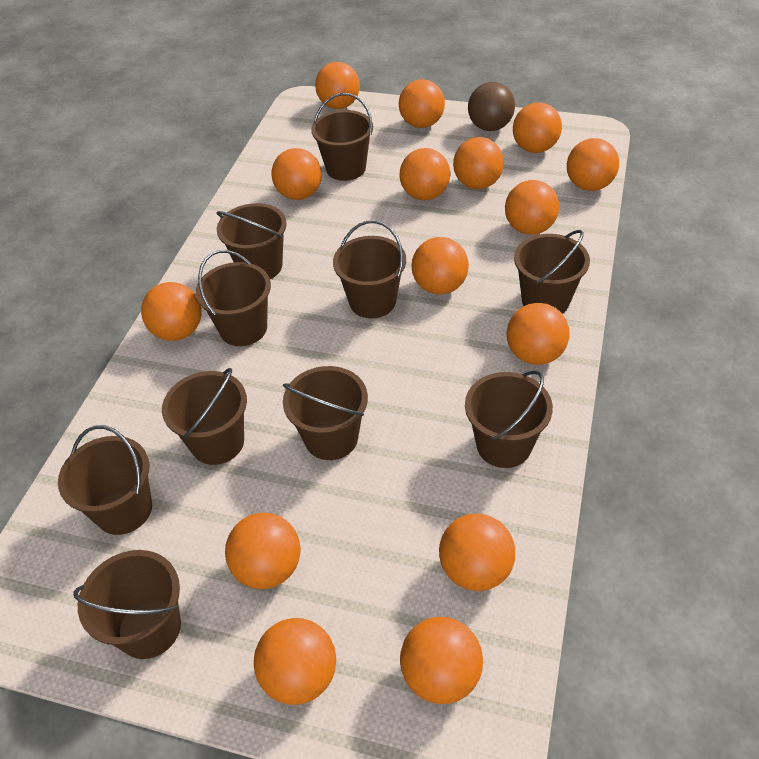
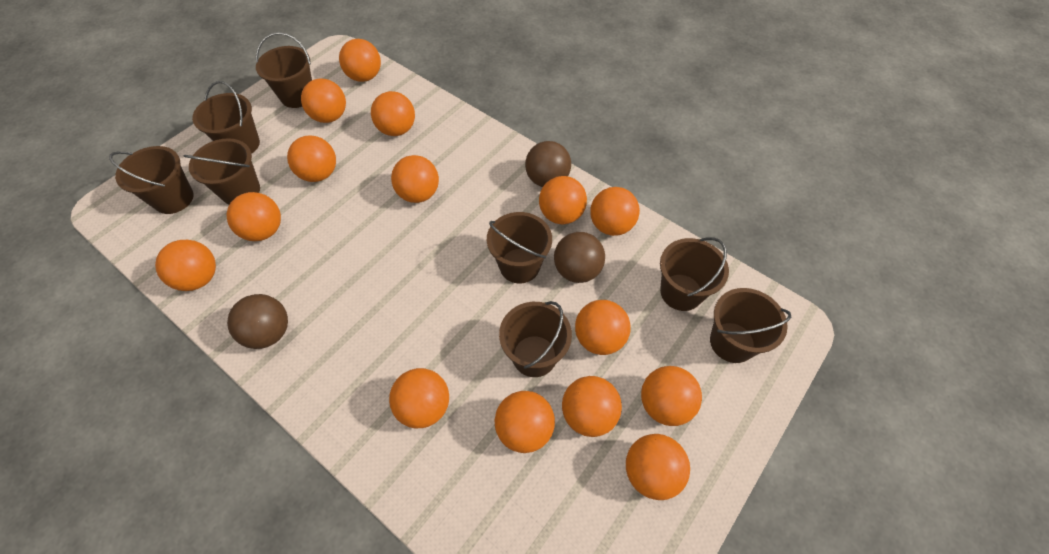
brown ball: [468,82,515,131] = 1 -> [227,294,288,349] [525,141,571,187] [554,232,605,283] = 3
brown bucket: [58,425,152,535] [73,550,181,659] [162,368,247,465] [196,250,271,346] [216,203,287,279] [283,366,368,460] [311,93,373,181] [333,220,406,318] [465,370,553,468] [514,230,590,314] = 10 -> [109,146,194,214] [184,138,260,205] [192,81,260,153] [256,32,312,108] [487,212,552,283] [499,301,572,377] [660,237,729,311] [710,288,791,363] = 8

